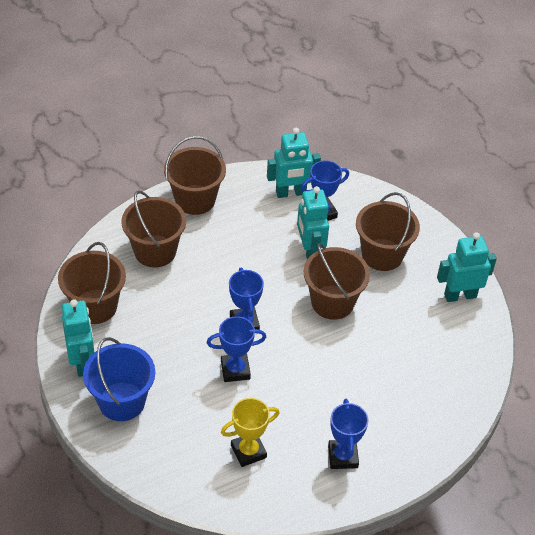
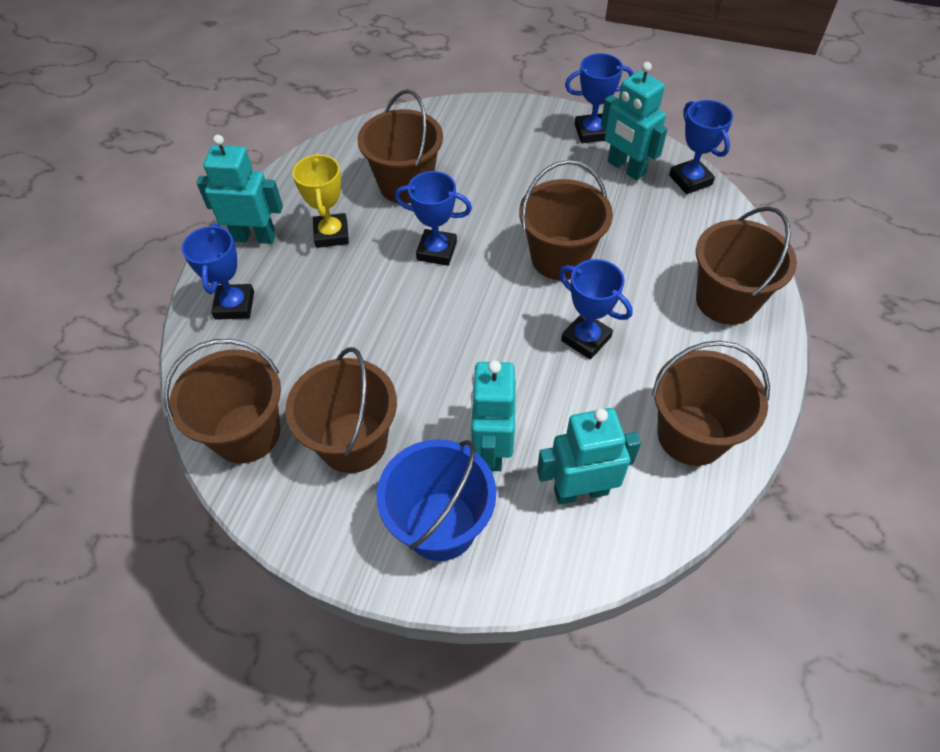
blue trophy: [207,316,266,382] [229,267,264,330] [301,160,349,221] [328,399,368,469] = 4 -> [182,223,254,320] [395,171,472,266] [559,259,633,359] [565,53,634,143] [669,100,733,194] = 5
brown bucket: [58,242,126,324] [121,191,186,268] [164,136,226,215] [304,243,370,320] [356,192,420,271] = 5 -> [164,339,281,464] [285,347,397,473] [357,89,443,204] [519,160,613,280] [652,341,770,466] [696,207,797,325] = 6

